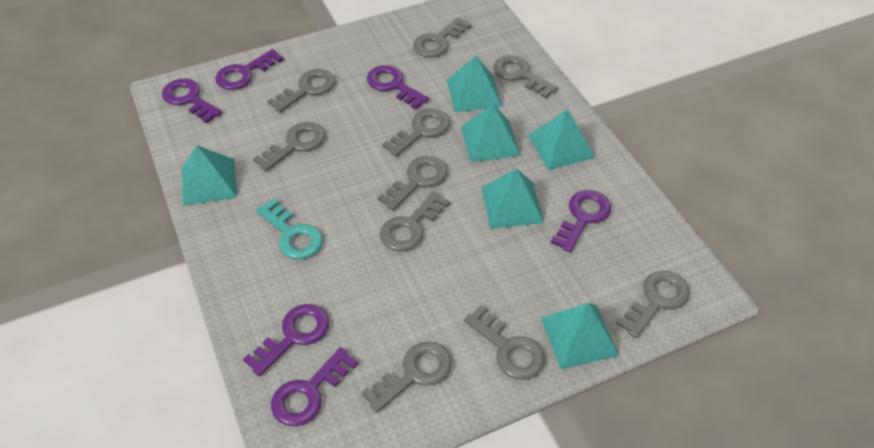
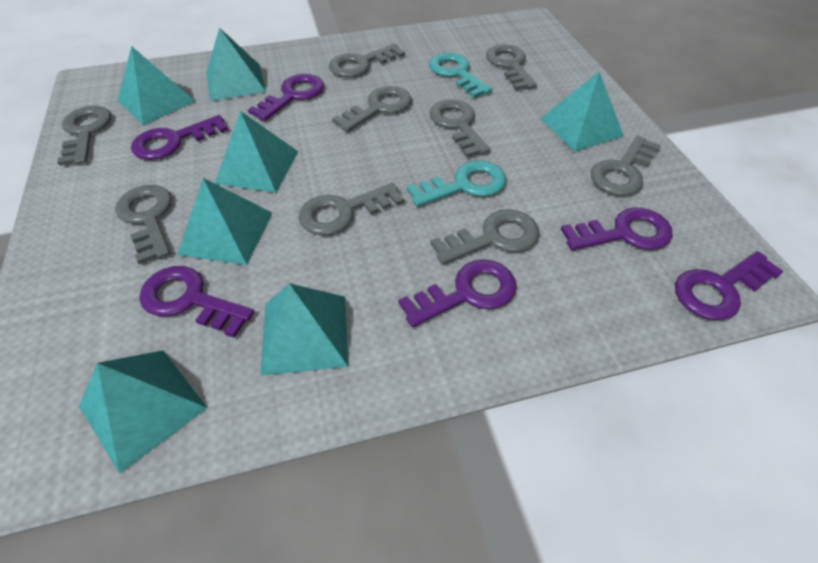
grey key: [253,122,325,172] [267,69,335,113] [361,342,452,413] [378,156,447,211] [380,191,450,251] [382,109,450,157] [413,17,471,58] [464,305,545,380] [493,55,558,99] [616,271,690,338] = 10 -> [57,106,111,166] [115,185,172,264] [299,183,404,235] [329,44,405,77] [332,86,412,132] [429,100,490,157] [430,209,539,264] [486,44,537,90] [591,136,661,196] = 9
turquoise key: [256,199,323,259] = 1 -> [407,160,506,207] [429,53,492,98] = 2
turquoise pyramid: [182,145,237,206] [447,56,502,112] [461,104,521,162] [482,168,544,229] [528,109,595,170] [541,303,619,369] = 6 -> [79,350,207,474] [117,46,195,125] [177,178,272,265] [207,28,266,101] [215,111,298,193] [260,283,348,376] [540,72,624,152] = 7

